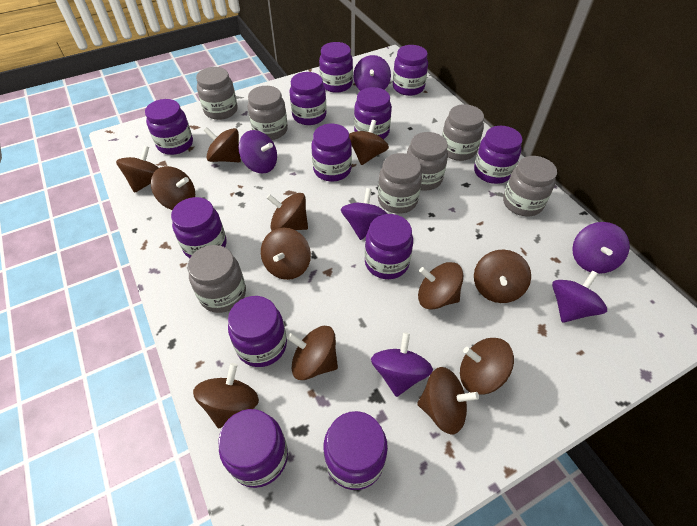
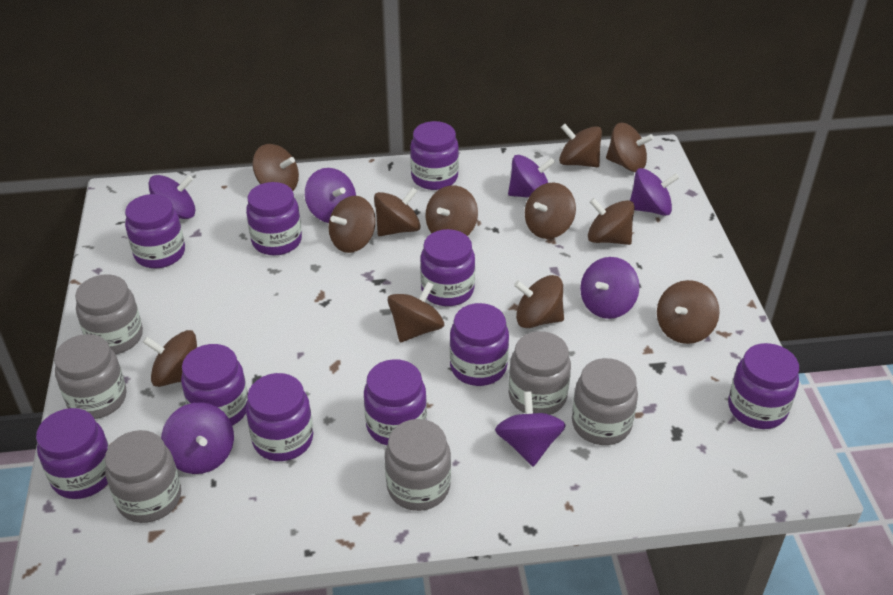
grey jar: [188,245,246,313] [196,67,238,120] [248,86,288,140] [378,153,422,214] [407,132,448,191] [442,104,484,161] [503,156,557,216] = 7 -> [54,334,127,419] [75,274,143,354] [105,430,181,523] [385,419,451,511] [509,331,571,415] [572,358,638,445] = 6
purple jar: [145,99,193,155] [171,197,227,258] [218,409,288,488] [228,296,287,367] [290,72,327,125] [311,124,352,182] [319,42,353,93] [324,411,388,490] [354,87,392,139] [365,214,413,279] [393,45,428,96] [474,126,522,184] = 12 -> [36,408,109,499] [125,194,185,268] [181,344,248,426] [246,182,302,256] [246,373,313,461] [364,359,427,445] [410,121,459,190] [420,229,475,306] [450,303,509,386] [728,343,799,429] = 10
purple spinning top: [238,130,277,174] [341,188,388,240] [353,55,391,91] [371,332,433,397] [552,270,607,323] [572,222,630,274] = 6 -> [148,175,195,219] [161,402,234,474] [305,168,356,223] [495,391,566,466] [508,155,555,198] [580,257,640,319] [630,168,679,216] = 7

